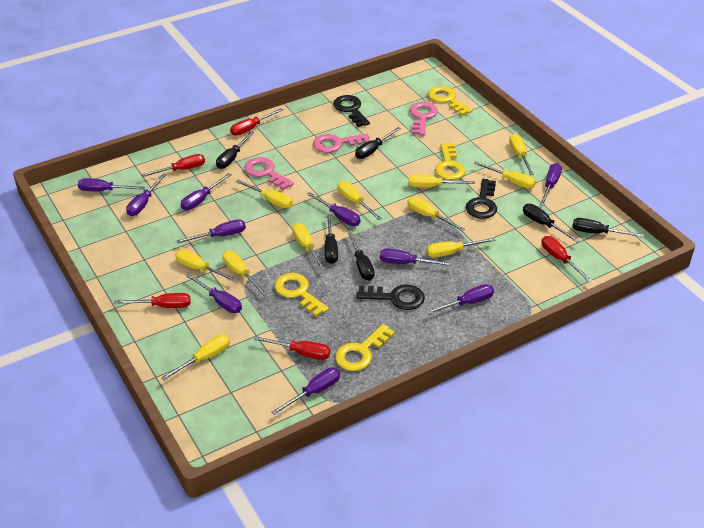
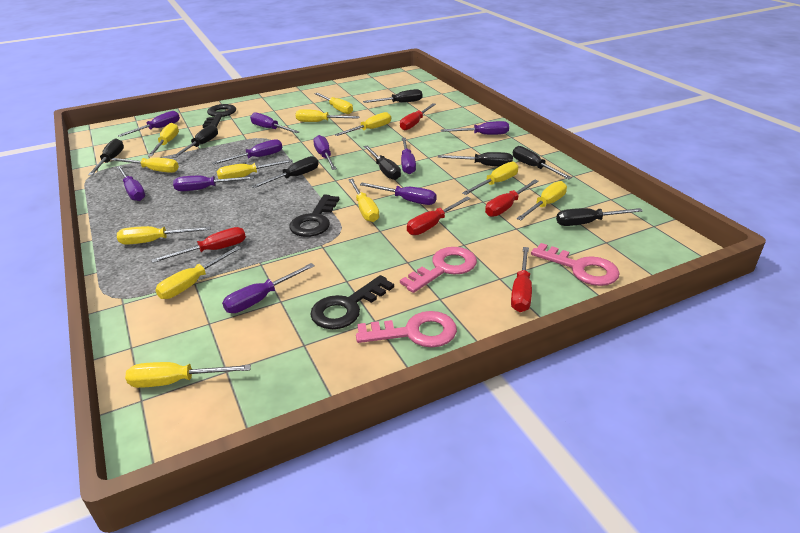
black screwdriver: [216,131,255,169] [325,214,338,264] [347,230,375,281] [355,127,401,159] [523,204,580,242] [572,218,644,238] = 6 -> [88,138,124,175] [172,125,218,158] [251,156,319,188] [363,89,422,103] [364,146,401,180] [438,152,513,167] [513,146,572,179] [556,208,643,226] = 8
yellow key: [274,273,329,317] [335,324,395,371] [428,86,473,116] [435,143,465,180] = 4 -> none = 0
yellow screwdriver: [161,334,230,380] [175,249,237,282] [222,250,267,295] [236,180,293,208] [292,223,326,270] [338,181,382,220] [407,197,465,231] [409,175,475,188] [427,238,496,258] [474,162,536,189] [509,134,534,175] = 11 -> [111,157,179,173] [117,226,211,245] [125,362,251,388] [148,123,179,156] [155,246,241,299] [217,159,293,179] [295,109,360,122] [315,93,353,114] [335,112,391,136] [348,179,379,222] [462,162,518,195] [516,181,567,221] = 12

